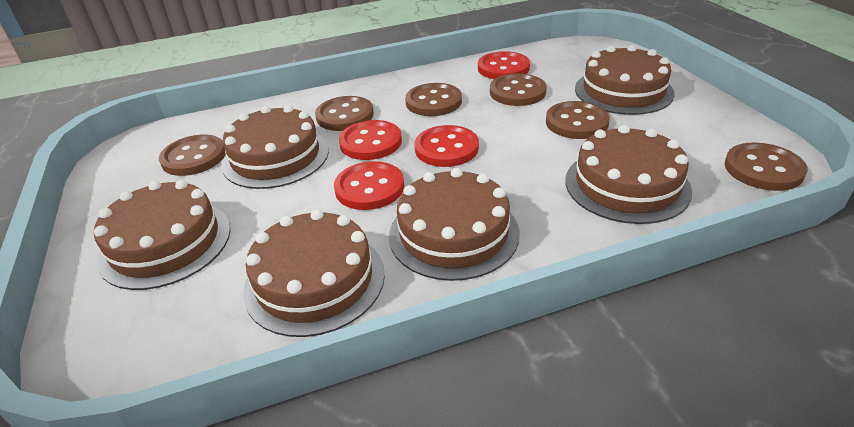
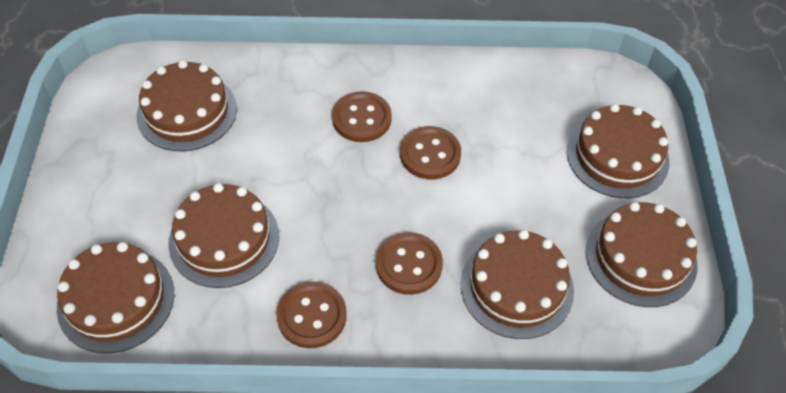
brown button: [159,135,226,176] [315,96,374,131] [405,83,462,116] [490,73,547,106] [546,101,610,139] [725,142,807,191] = 6 -> [276,281,347,348] [332,91,392,142] [376,232,443,295] [400,126,461,179] = 4
red button: [334,161,404,210] [339,120,402,160] [414,125,479,167] [478,51,530,79] = 4 -> none = 0

